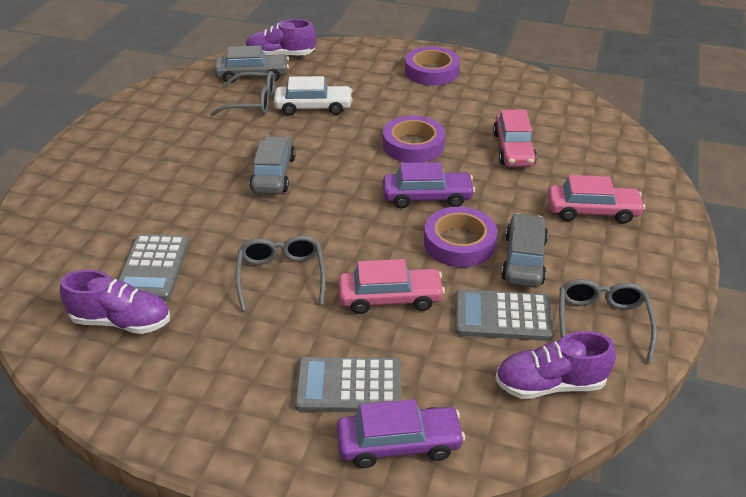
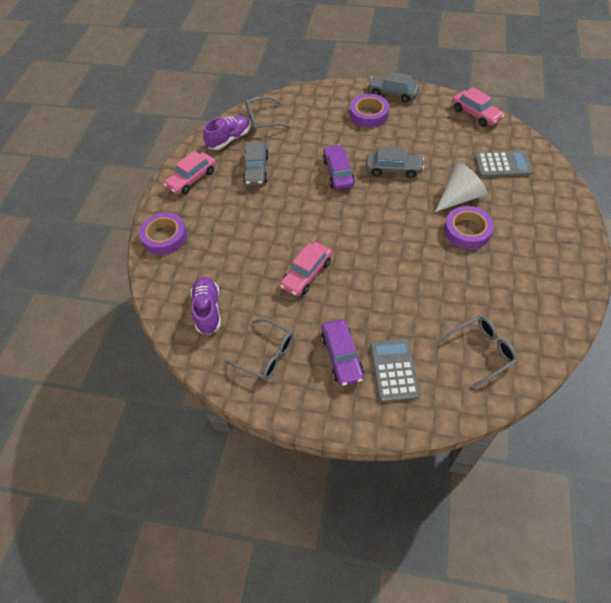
grey calculator: [118,234,189,301] [295,357,401,412] [455,289,554,341] = 3 -> [370,339,420,402] [475,151,533,178] = 2
purple shoe: [60,270,170,334] [245,19,316,55] [495,331,616,399] = 3 -> [191,277,221,335] [203,115,250,150] = 2
white car: [274,76,353,116] = 1 -> none = 0
white cone: none = 0 -> [435,163,487,212] = 1

